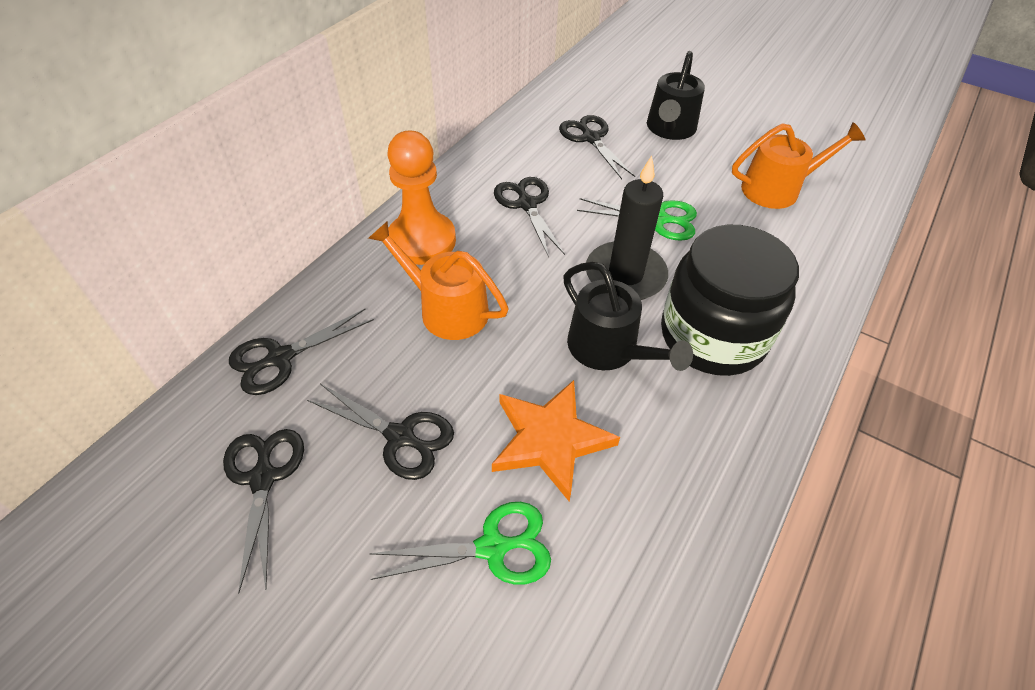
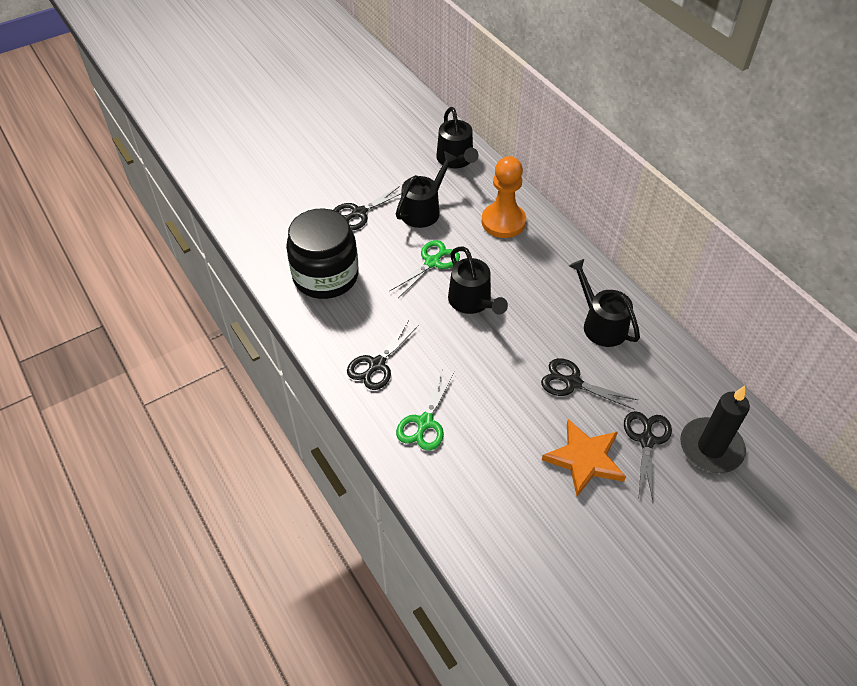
black scissors: [223,429,304,594] [229,309,374,395] [307,384,454,480] [494,177,565,257] [559,115,635,179] = 5 -> [333,186,401,230] [347,320,419,390] [541,358,638,410] [624,411,672,501] = 4
black watering can: [563,262,693,371] [647,51,705,140] = 2 -> [396,151,457,228] [436,107,479,168] [448,246,508,315] [569,259,640,347] = 4
orange watering can: [368,221,509,340] [732,122,865,209] = 2 -> none = 0

